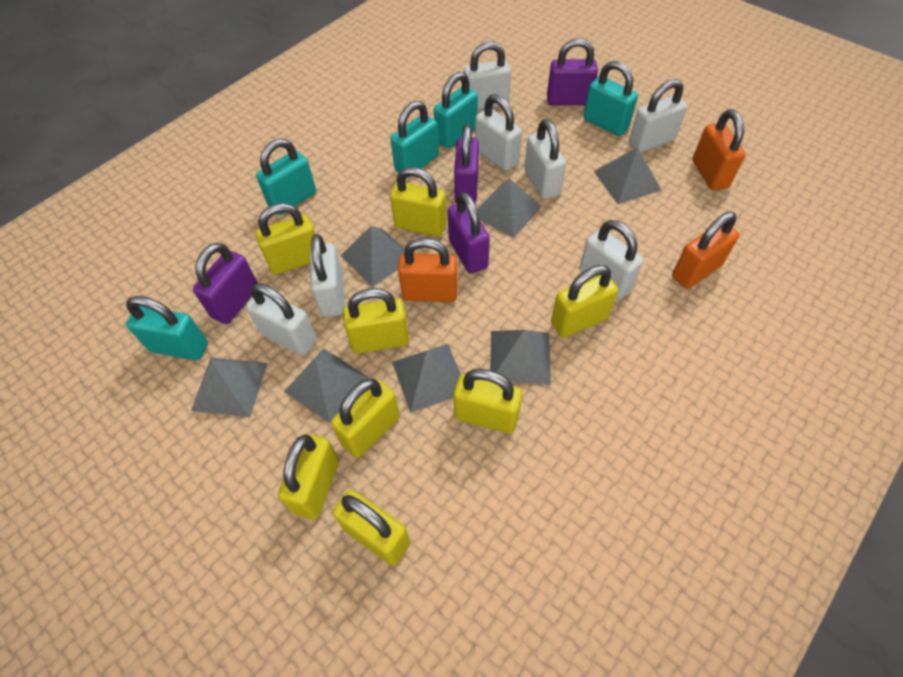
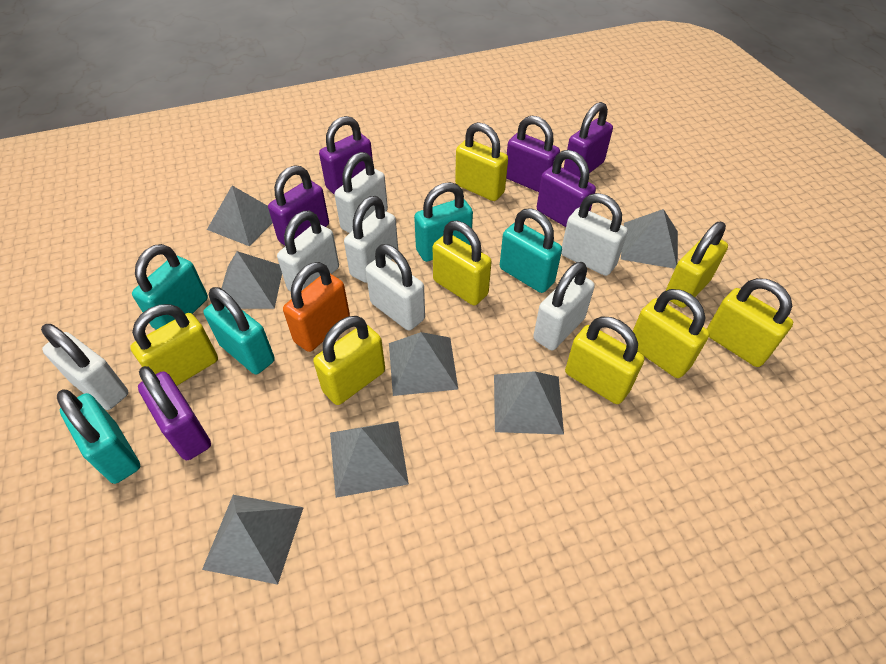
orange padlock: [398,238,458,302] [672,212,740,289] [692,109,746,191] = 3 -> [283,262,350,352] = 1
purple padlock: [193,243,257,324] [448,192,490,274] [454,124,479,203] [547,38,598,105] = 4 -> [138,366,211,460] [268,165,329,246] [319,116,373,194] [506,116,560,192] [537,150,596,227] [564,102,613,177] = 6

